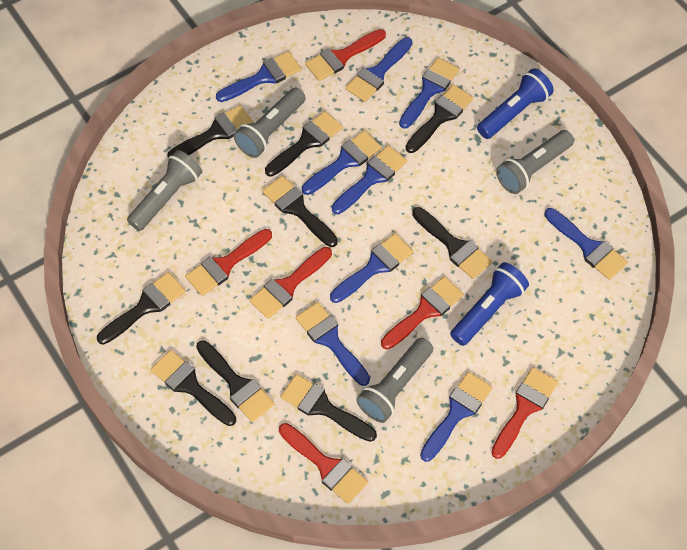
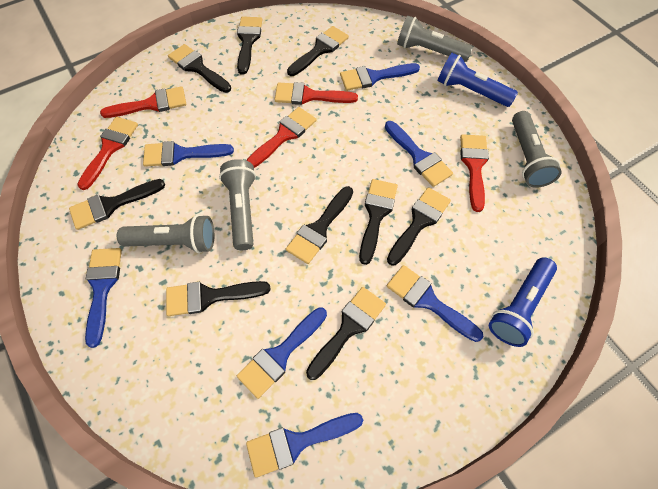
blue brush: [216,51,301,102] [296,302,370,386] [302,131,382,195] [330,233,413,303] [332,145,407,214] [345,37,413,102] [399,58,459,129] [420,372,492,462] [544,208,628,280] = 9 -> [85,248,122,348] [143,141,234,167] [237,307,327,399] [246,413,363,478] [340,63,420,91] [385,121,453,187] [387,265,484,342] = 7
red brush: [185,229,272,296] [249,247,332,319] [279,423,368,504] [305,29,386,81] [381,276,464,350] [491,367,558,459] = 6 -> [77,117,138,190] [100,86,186,118] [246,107,316,168] [274,82,358,105] [460,134,489,212] = 5

